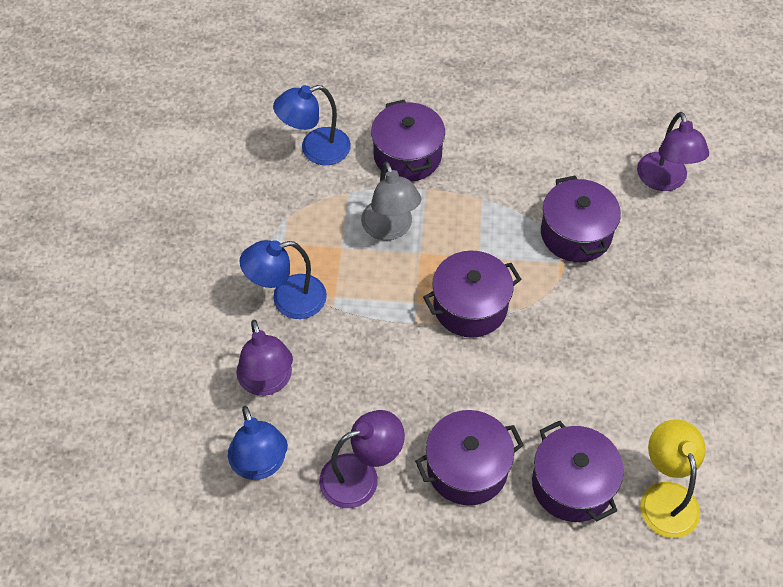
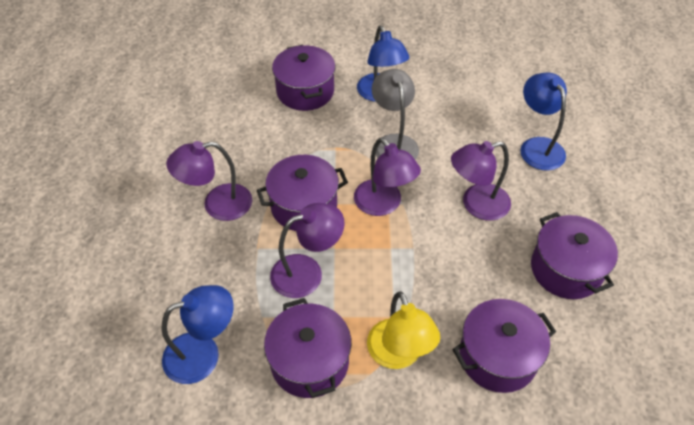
purple lamp: [236,320,293,396] [319,410,405,508] [637,112,709,191] = 3 -> [166,141,252,221] [270,203,345,298] [354,138,421,216] [451,141,511,221] = 4

